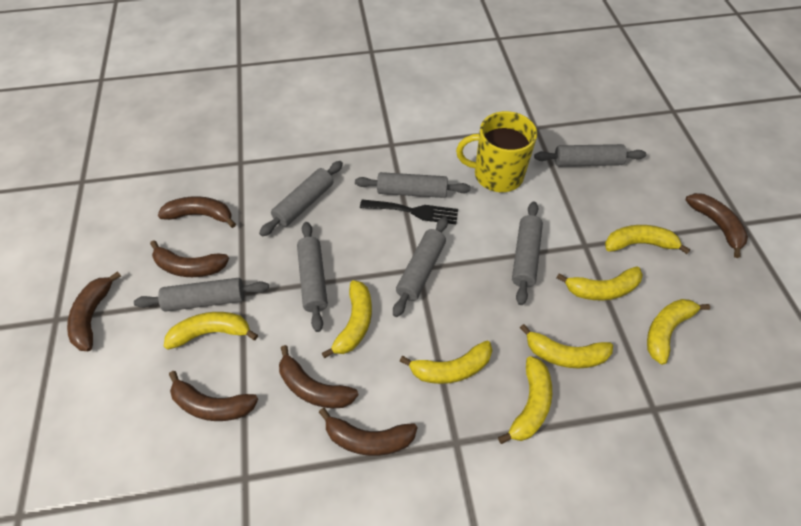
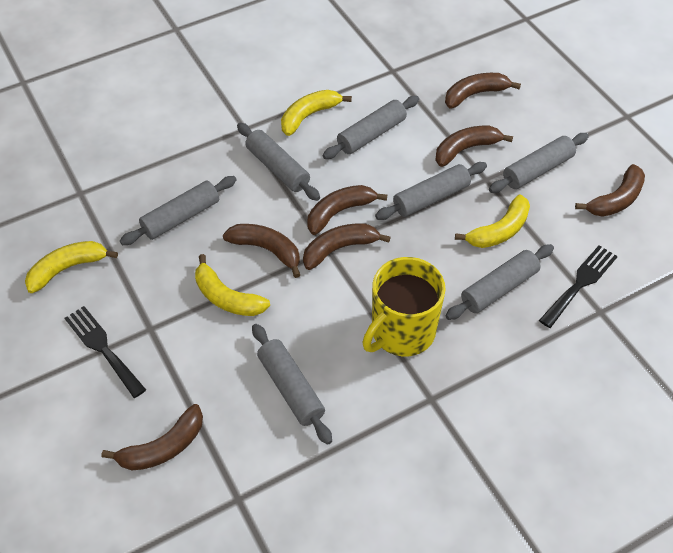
black fork: [360,200,458,224] = 1 -> [65,306,146,398] [539,245,618,328] = 2
yellow banana: [164,312,258,349] [322,280,372,358] [400,341,492,384] [498,356,552,444] [520,324,613,368] [556,266,643,300] [605,225,691,254] [647,299,710,365] = 8 -> [25,241,118,293] [195,254,270,316] [281,90,352,136] [455,194,530,248] = 4

